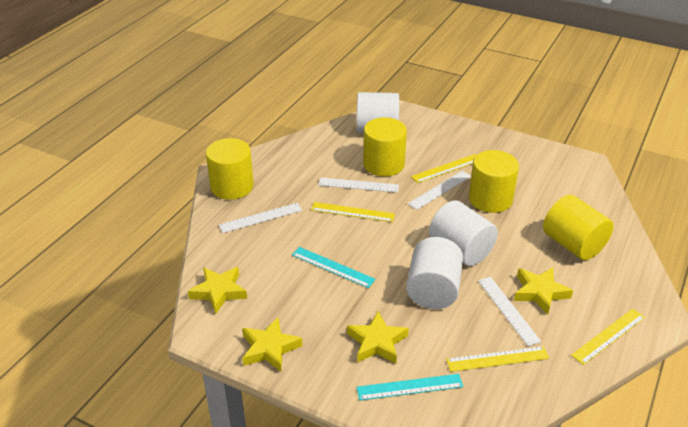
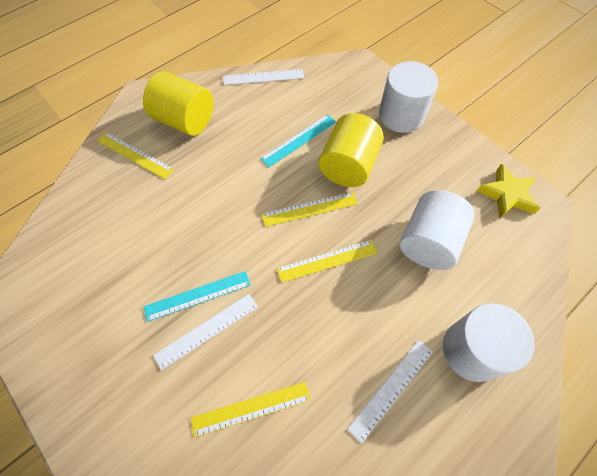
white ruler: [219,203,302,233] [318,178,399,193] [408,171,471,210] [478,277,541,346] = 4 -> [153,294,258,370] [223,69,304,85] [347,340,433,443] = 3
yellow cylinder: [206,138,254,200] [363,117,407,176] [469,150,519,213] [543,195,614,260] = 4 -> [143,72,214,136] [318,113,384,187] = 2
yellow star: [188,267,247,314] [242,317,303,372] [347,311,409,364] [514,267,573,315] = 4 -> [477,164,540,218] = 1

